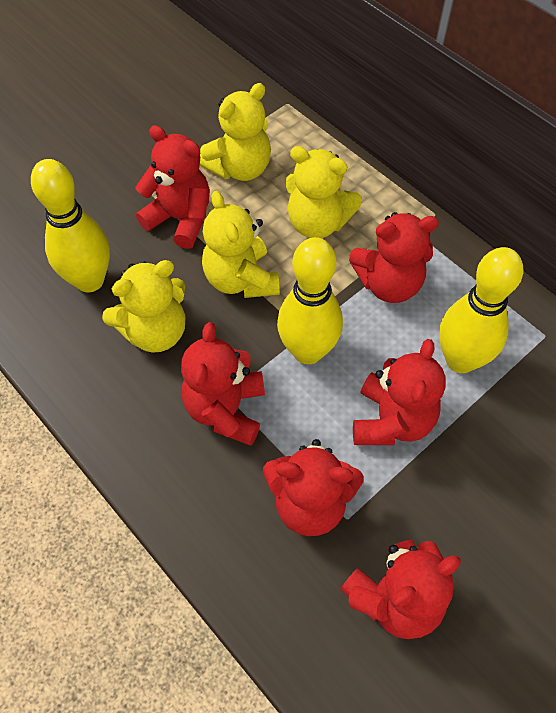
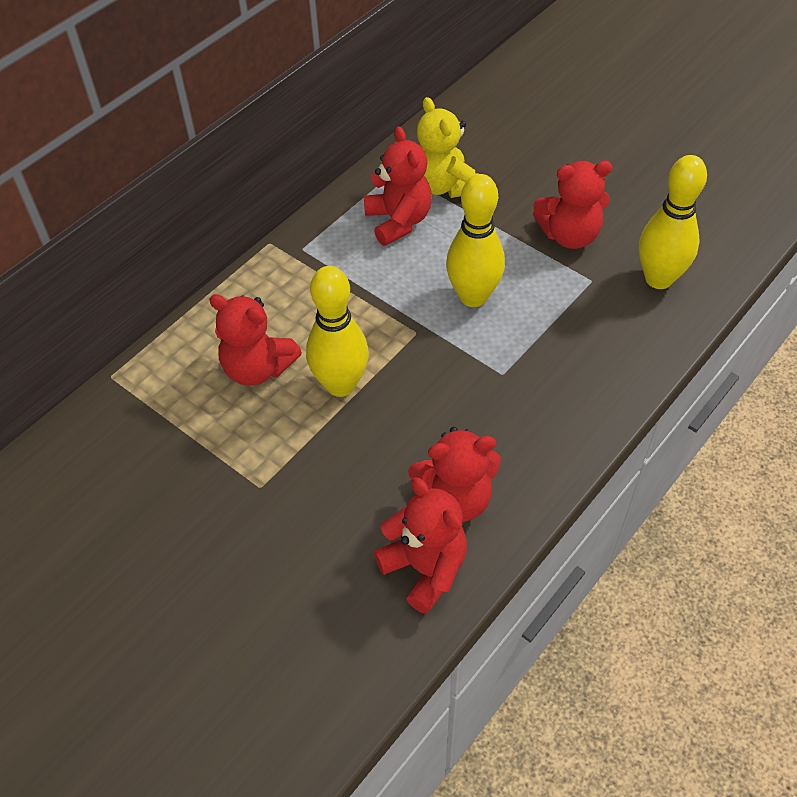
red teddy bear: [135,125,210,249] [181,322,265,446] [263,439,364,536] [340,540,461,639] [349,212,439,303] [353,339,446,445] = 6 -> [209,294,302,386] [364,127,432,246] [374,477,467,614] [408,427,501,522] [533,161,612,249] = 5
yellow teddy bear: [102,260,186,353] [200,83,271,181] [202,191,280,298] [285,146,362,238] = 4 -> [417,97,479,198] = 1

